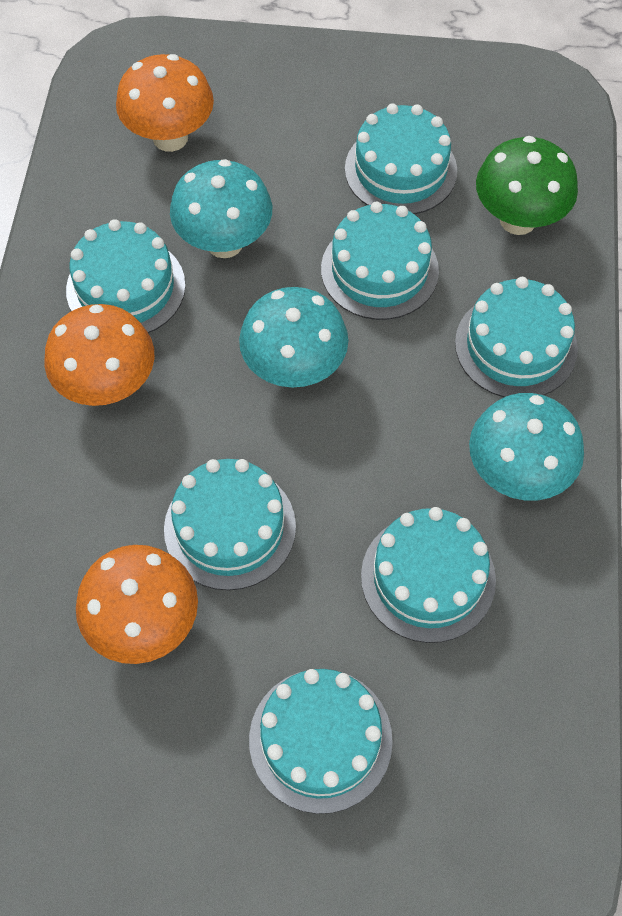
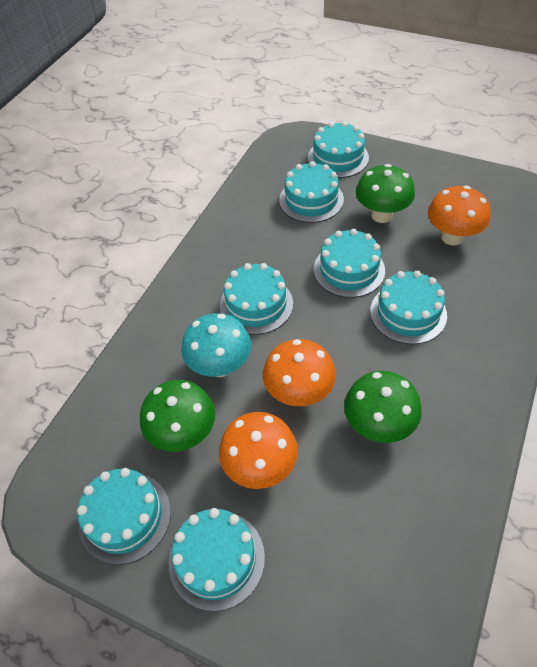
green mushroom: [476,136,578,235] = 1 -> [140,380,215,452] [344,371,422,443] [356,164,415,223] = 3
turquoise mushroom: [170,159,272,258] [239,287,348,387] [469,393,584,501] = 3 -> [181,313,251,377] = 1

